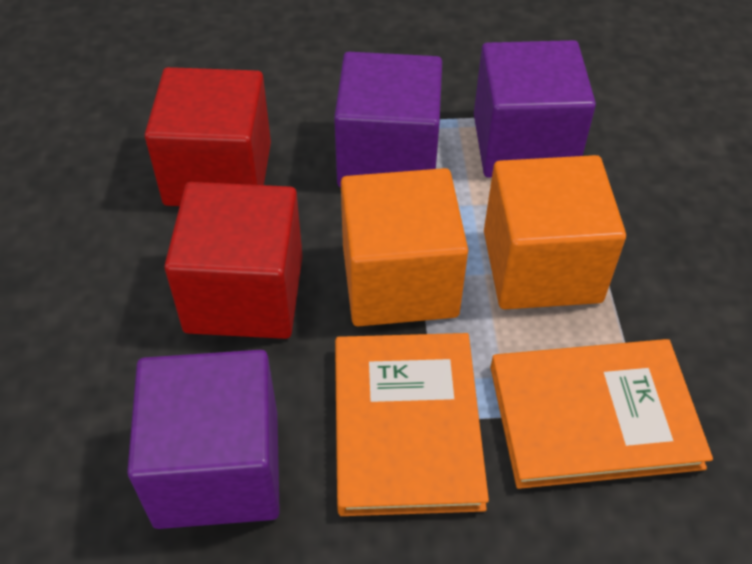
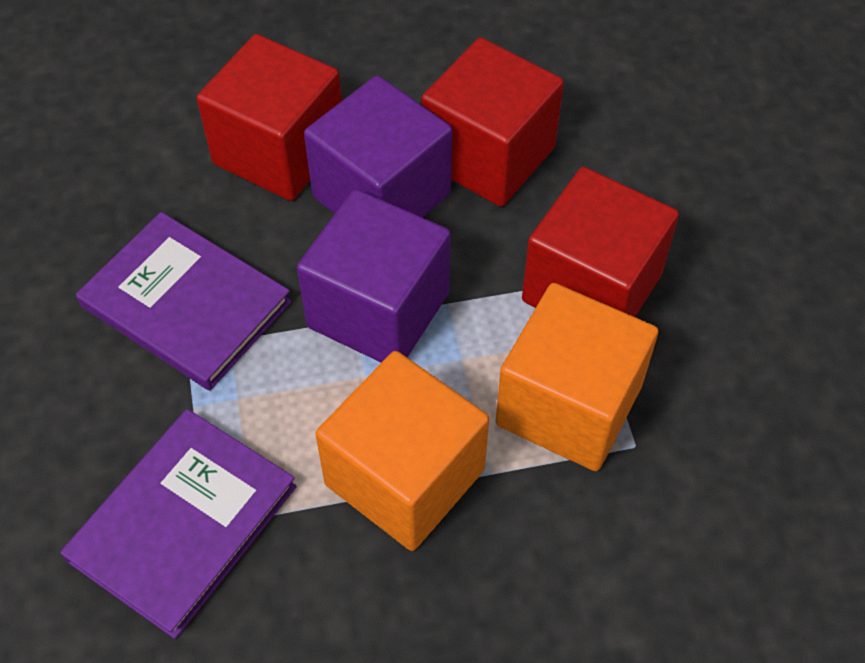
orange book: [335,333,489,516] [490,339,713,489] = 2 -> none = 0
purple book: none = 0 -> [60,409,297,639] [76,212,292,391] = 2
purple cube: [127,350,280,529] [334,52,442,187] [474,40,596,178] = 3 -> [297,189,451,363] [304,75,452,217] = 2
red cube: [145,67,271,206] [164,182,303,339] = 2 -> [197,34,342,201] [421,37,564,207] [522,167,679,317] = 3

